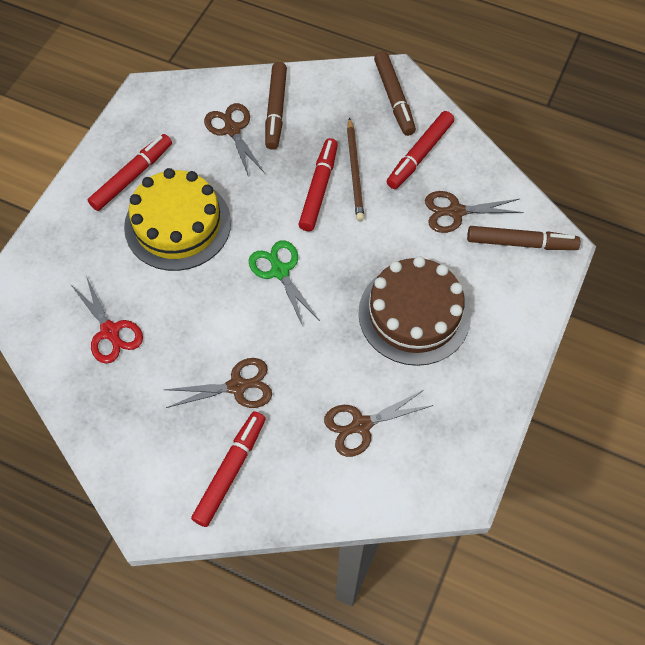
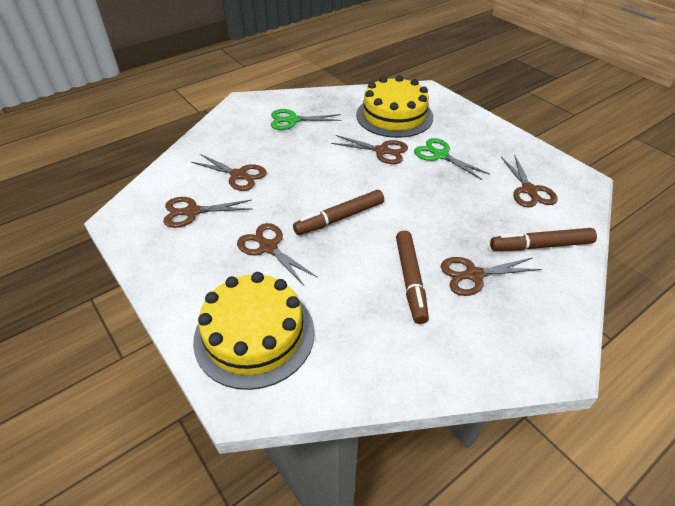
brown cake: [358,256,471,366] = 1 -> none = 0
brown pencil: [347,117,364,221] = 1 -> none = 0
brown scissors: [164,358,272,408] [204,103,264,177] [324,389,433,457] [425,191,523,233] = 4 -> [163,197,252,228] [191,154,267,191] [237,223,318,285] [331,135,408,164] [441,257,541,296] [501,154,558,208] = 6
green scissors: [249,240,320,326] = 1 -> [271,109,342,130] [414,138,490,180] = 2
red marker: [88,134,172,211] [191,411,266,527] [299,138,338,231] [387,111,454,189] = 4 -> none = 0
red scissors: [70,276,143,364] = 1 -> none = 0
yellow cake: [124,168,231,271] = 1 -> [193,272,315,390] [356,75,433,138] = 2

